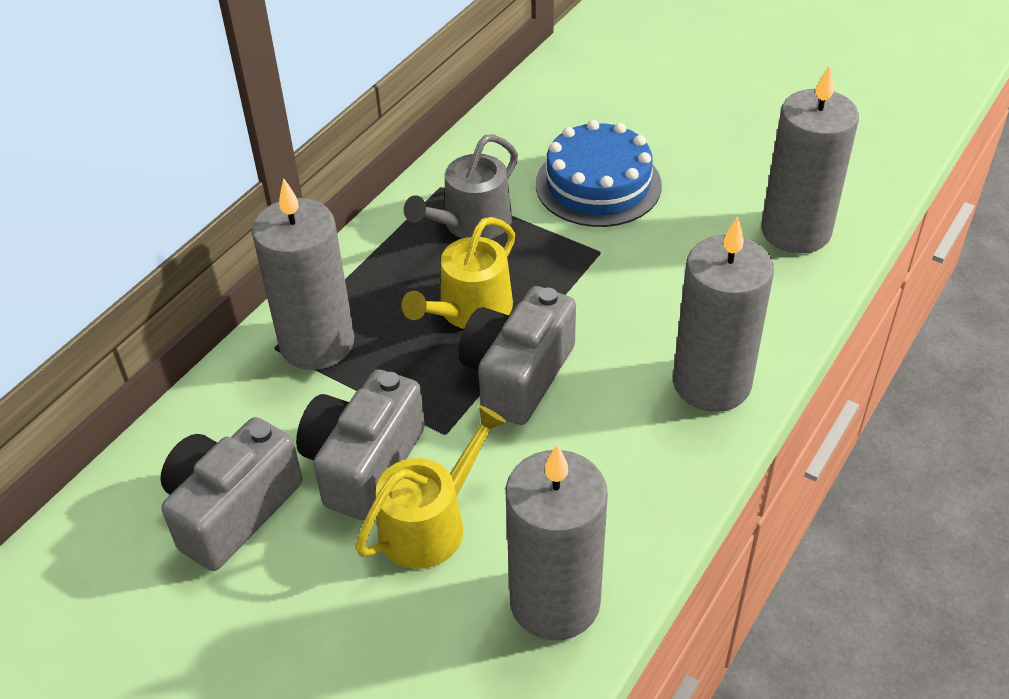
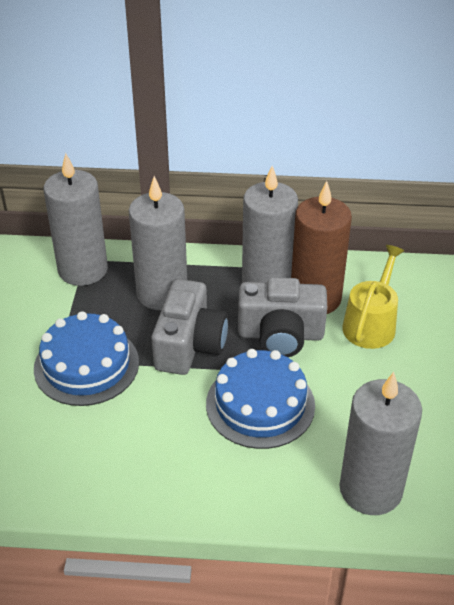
blue cake: [536,120,662,227] = 1 -> [34,311,139,406] [206,349,315,449] = 2
brown candle: none = 0 -> [291,181,352,314] = 1
grey camera: [160,417,302,571] [296,369,425,520] [459,286,576,425] = 3 -> [152,279,228,375] [238,277,327,357] = 2
grey watering can: [404,135,518,239] = 1 -> none = 0
yellow watering can: [355,405,507,569] [402,217,515,329] = 2 -> [342,245,404,349] = 1

